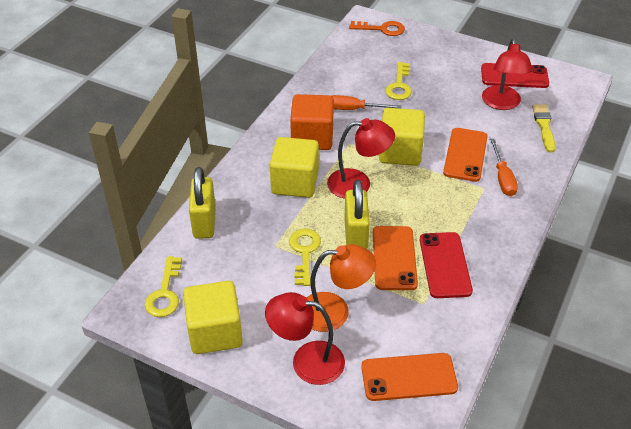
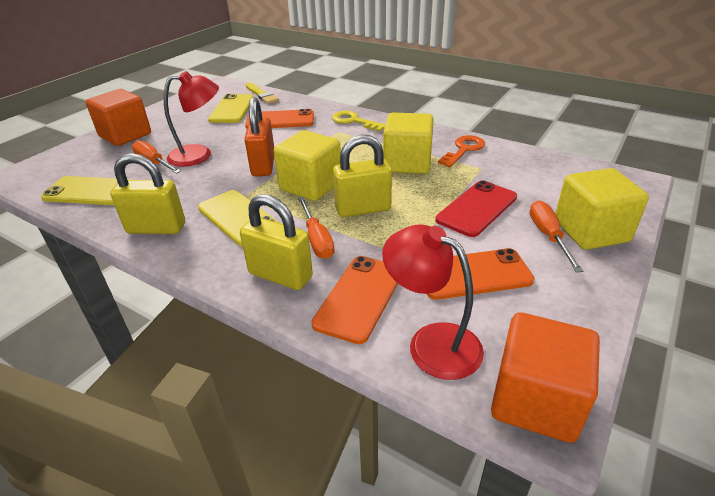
orange cube: [290,94,334,150] = 1 -> [86,89,151,146] [491,312,600,443] = 2
orange lamp: [307,244,376,332] = 1 -> none = 0
orange padlock: none = 0 -> [244,97,274,176] = 1
orange screwdriver: [332,95,401,110] [490,139,518,196] = 2 -> [132,140,181,174] [298,196,335,259] [529,201,583,272] = 3
red lamp: [265,292,345,385] [327,118,395,198] [482,39,533,110] = 3 -> [164,71,219,167] [382,224,484,380] = 2
red phone: [420,232,473,298] [481,63,549,88] = 2 -> [435,180,517,237] = 1
yellow key: [145,256,182,317] [289,229,321,286] [385,62,412,100] = 3 -> [332,111,385,132] = 1
yellow padlock: [189,167,216,239] [344,180,370,249] = 2 -> [110,153,185,234] [240,194,313,290] [333,135,392,217] = 3
yellow phone: none = 0 -> [41,176,133,205] [198,190,279,246] [208,94,254,123] = 3

